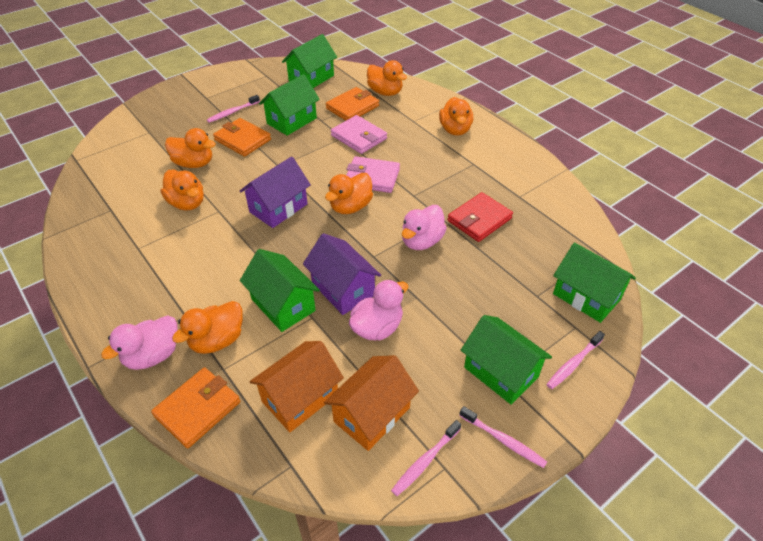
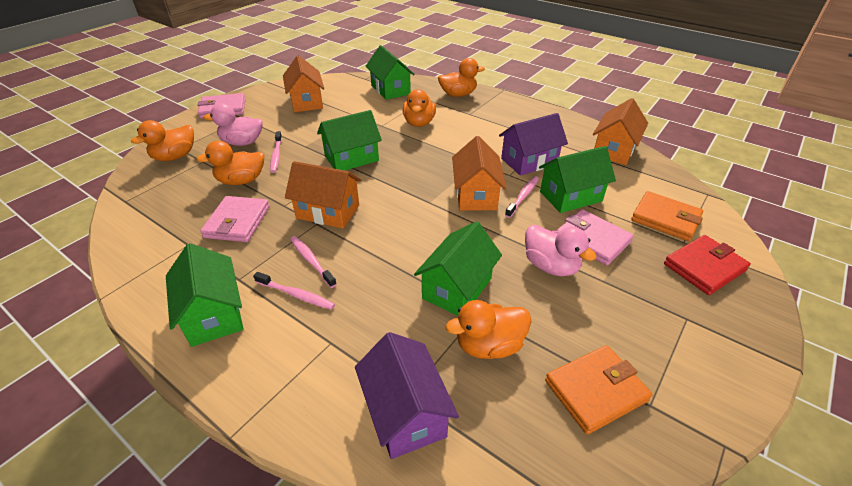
orange duck: [160,170,204,211] [165,128,216,168] [172,301,243,354] [325,173,373,214] [367,60,407,96] [439,97,473,136] = 6 -> [131,120,194,161] [196,141,264,185] [403,89,436,127] [438,58,485,97] [446,300,531,359] = 5
orange house: [250,341,344,432] [324,355,419,451] = 2 -> [283,55,324,112] [285,161,362,229] [452,136,506,211] [593,98,648,165] = 4
orange wallet: [151,367,240,448] [213,118,271,157] [326,87,379,121] = 3 -> [545,345,653,435] [631,191,703,241] = 2
pink duck: [101,315,177,370] [349,280,408,340] [402,205,447,250] = 3 -> [204,103,263,146] [525,225,597,276] = 2
pink wallet: [331,115,387,154] [347,156,400,193] = 2 -> [197,93,245,119] [200,196,270,242] [557,209,634,266] = 3

